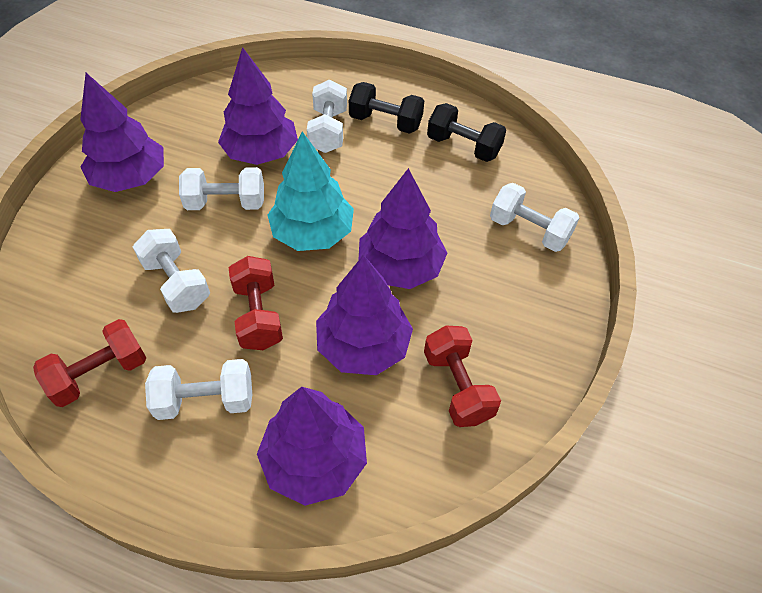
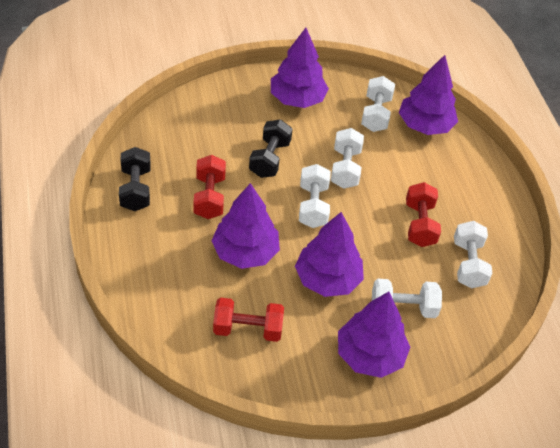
turquoise tree: [268,131,354,251] = 1 -> none = 0

